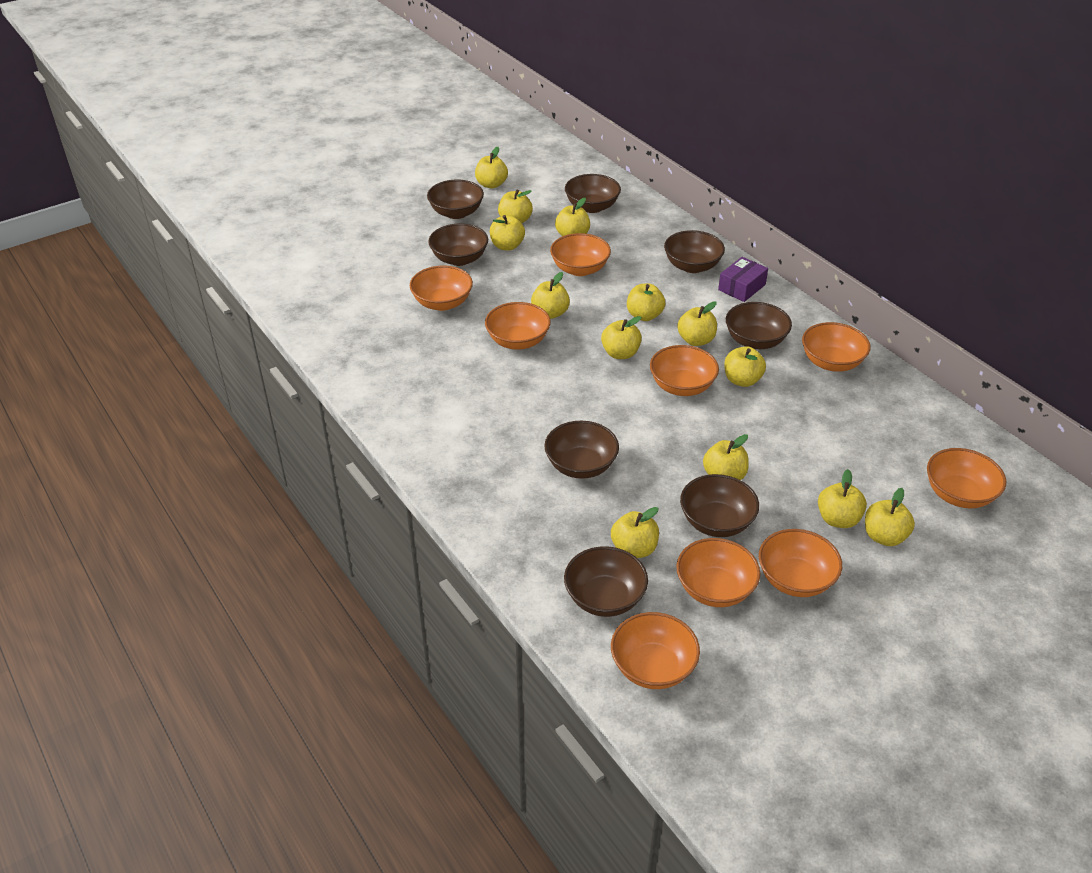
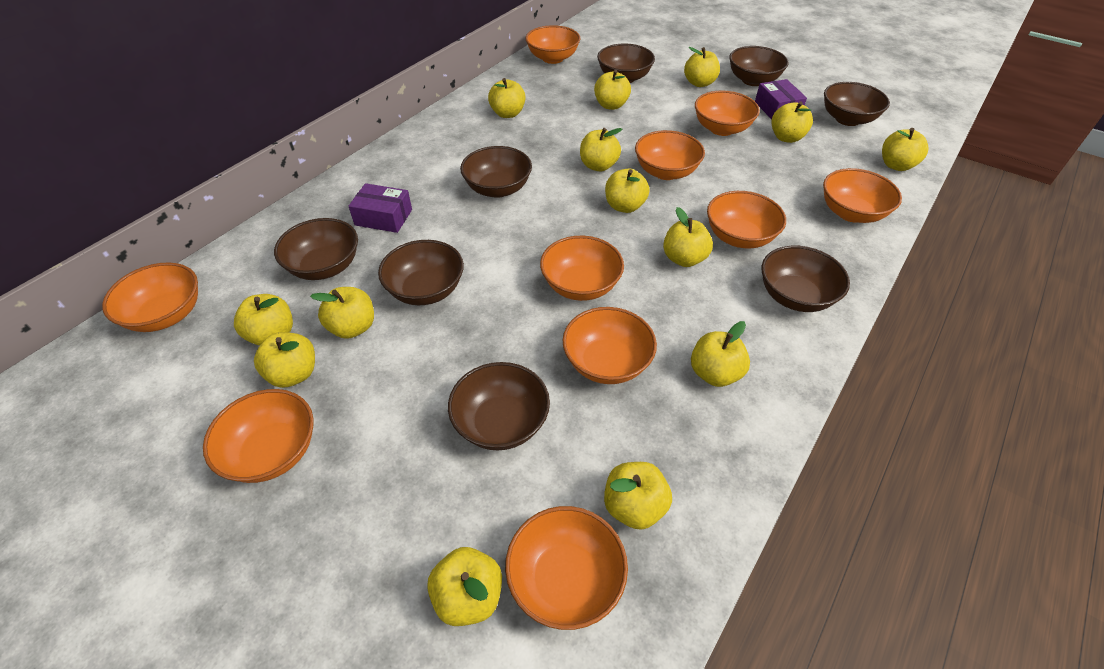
orange bowl: [410,266,473,311] [485,302,551,350] [550,233,611,276] [611,612,700,689] [650,345,719,396] [676,538,760,607] [759,529,842,597] [802,322,870,372] [927,448,1006,508] = 9 -> [102,262,198,332] [203,389,314,483] [505,506,628,630] [526,25,580,64] [540,236,624,301] [563,307,657,384] [635,130,705,180] [695,90,760,136] [707,191,786,248] [823,168,902,223] = 10
purple box: [718,257,768,302] = 1 -> [349,183,412,233] [755,79,807,119] = 2
yellow apple: [475,147,508,189] [490,215,525,251] [498,189,533,223] [531,272,570,319] [555,198,590,236] [601,316,642,359] [611,507,659,558] [627,283,665,321] [677,301,717,346] [703,434,749,480] [724,346,766,387] [818,469,867,528] [865,488,915,546] = 13 -> [234,294,293,346] [254,332,315,388] [310,287,374,339] [427,547,502,626] [488,78,526,118] [580,128,622,171] [594,70,631,110] [604,462,672,530] [605,169,650,213] [663,207,713,267] [684,47,720,87] [691,321,750,387] [771,102,813,143] [882,128,928,171] = 14

